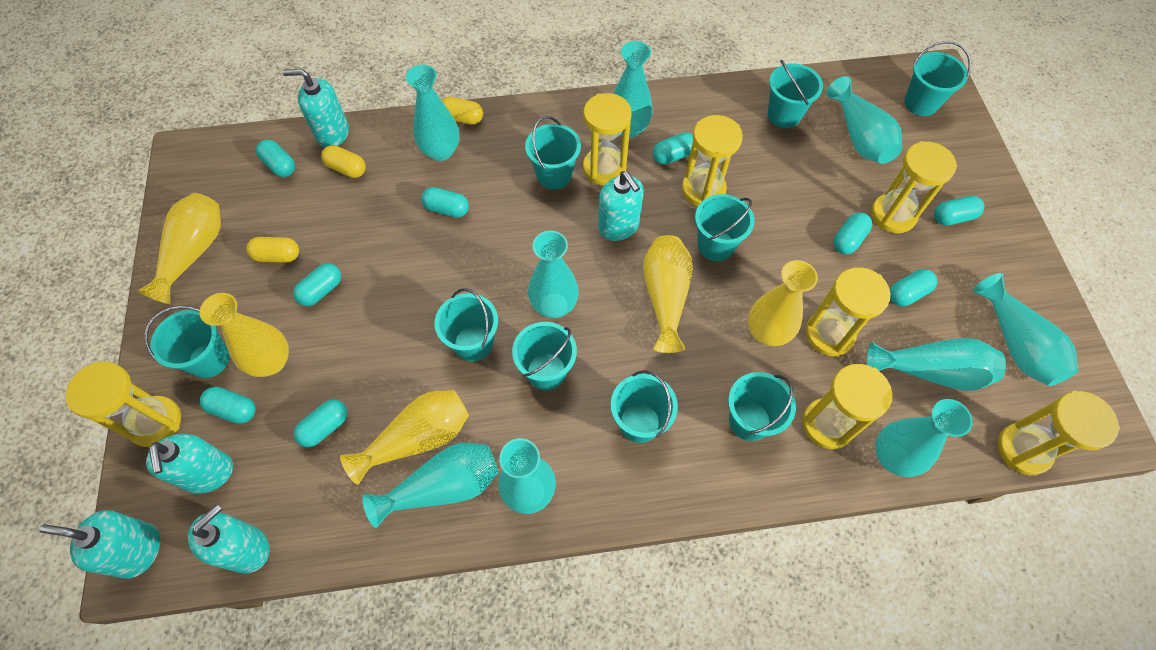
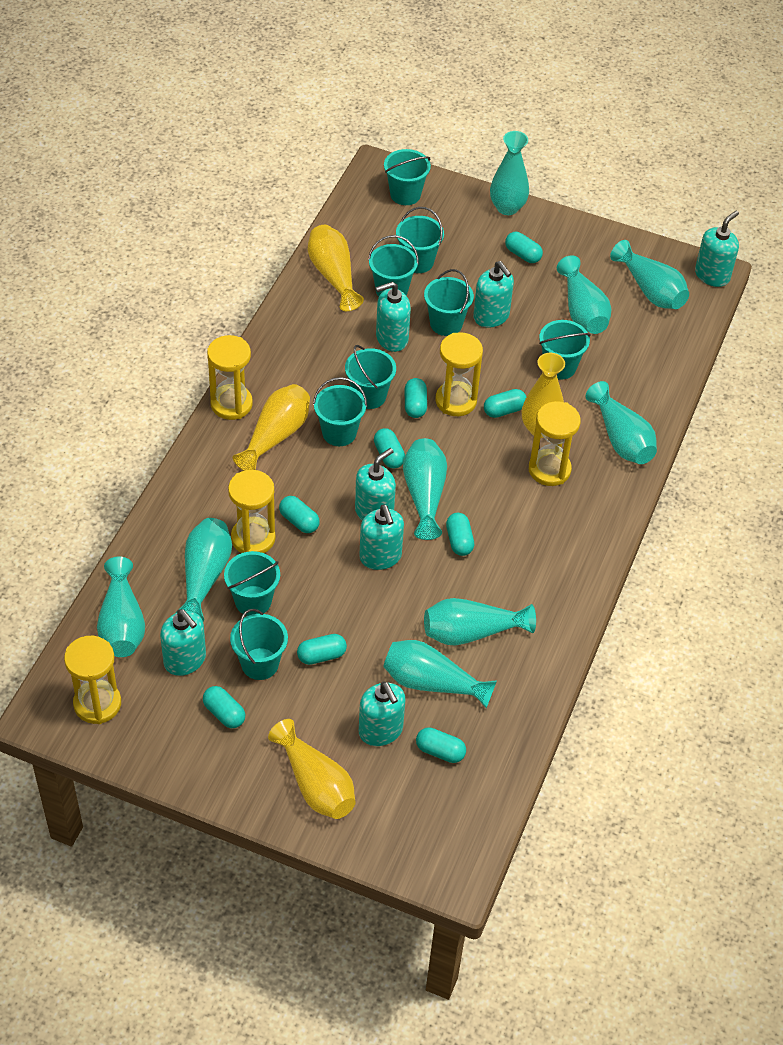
turquoise soap dispenser: [39,510,160,579] [146,433,233,494] [188,504,270,574] [282,69,349,147] [598,171,644,241] = 5 -> [160,609,206,676] [355,448,396,521] [359,504,404,570] [359,681,405,746] [375,282,411,352] [473,261,514,328] [695,211,739,287] = 7
yellow capsule: [246,237,299,263] [321,145,366,178] [441,97,483,125] = 3 -> none = 0
yellow hourglass: [66,362,181,447] [583,93,632,186] [682,115,743,206] [802,364,893,449] [805,267,890,357] [871,141,957,233] [997,391,1120,475] = 7 -> [64,636,121,724] [207,335,253,420] [228,470,275,553] [436,333,483,416] [529,401,581,486] = 5
yellow vase: [138,193,221,304] [200,293,289,377] [340,390,469,485] [643,235,693,353] [748,260,818,346] = 5 -> [233,384,310,471] [268,719,356,819] [308,225,364,311] [522,353,565,438] = 4

